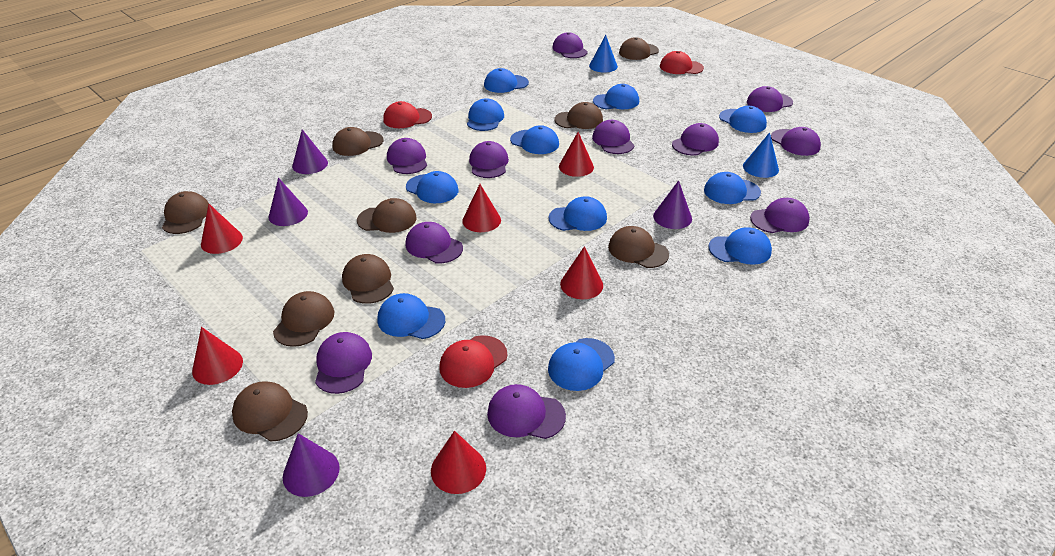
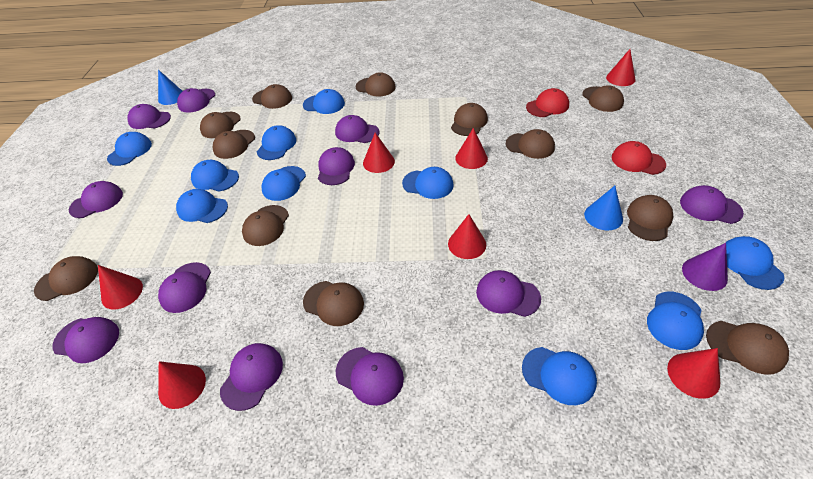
blue cap: [377,293,445,339] [406,171,458,203] [467,98,504,131] [484,68,529,93] [510,125,559,154] [548,338,615,391] [549,196,607,231] [593,84,639,109] [704,172,761,204] [708,227,772,265] [719,106,767,133] = 11 -> [107,132,152,166] [176,189,228,223] [191,160,239,191] [257,125,296,160] [261,166,306,201] [303,89,345,114] [402,167,453,199] [522,347,597,405] [647,292,704,350] [726,236,784,290] = 10
brown cap: [162,191,209,234] [232,381,308,442] [273,291,334,347] [332,127,383,156] [342,254,394,304] [357,198,417,233] [554,102,603,129] [608,226,669,268] [619,37,659,60] = 9 -> [34,256,98,301] [200,112,241,138] [213,130,255,159] [242,205,289,246] [252,84,292,109] [303,281,364,326] [356,72,396,97] [451,103,488,136] [506,129,555,159] [582,85,624,112] [627,195,673,241] [706,321,789,375] = 12
purple cone: [269,178,308,226] [283,433,340,497] [292,129,328,174] [653,180,692,229] = 4 -> [682,243,728,291] = 1
red cap: [383,101,432,128] [439,335,508,388] [660,51,704,74] = 3 -> [526,88,569,117] [612,141,666,175] = 2
red cone: [192,327,243,385] [201,204,243,254] [431,431,486,494] [462,184,501,232] [559,132,594,177] [560,246,603,299] = 6 -> [98,265,143,310] [158,361,206,409] [363,133,395,173] [448,214,486,259] [455,128,488,169] [606,49,635,86] [667,348,720,399] = 7

